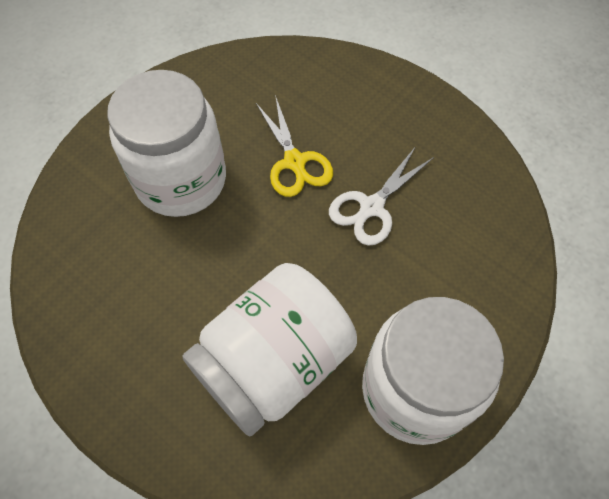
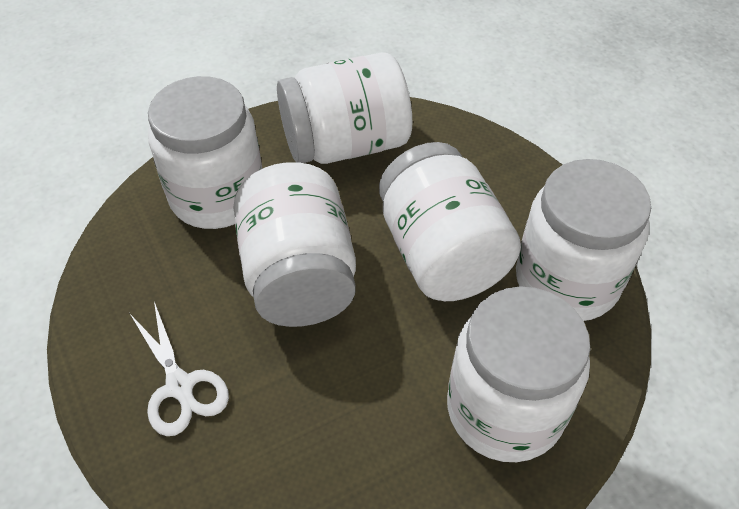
white jar: [107,70,226,217] [182,263,357,437] [362,297,504,445] = 3 -> [148,76,263,229] [233,162,356,327] [277,52,412,164] [379,142,521,301] [447,286,591,462] [516,159,651,321] = 6
yellow scissors: [256,95,333,197] = 1 -> none = 0

